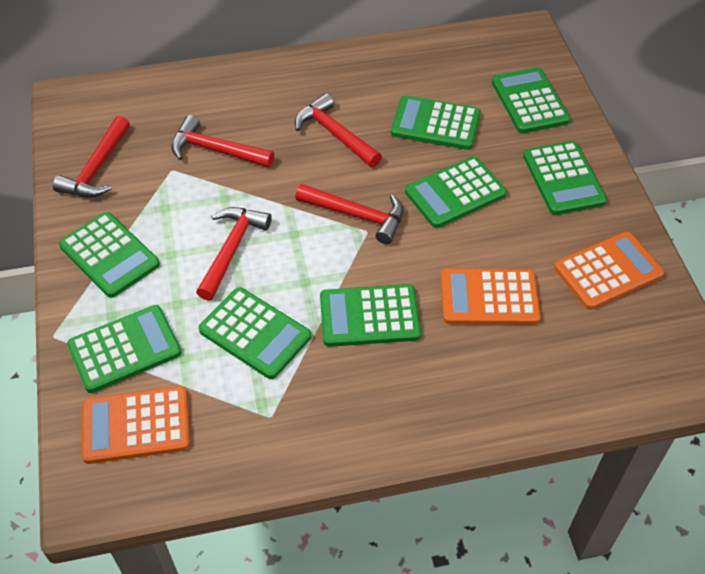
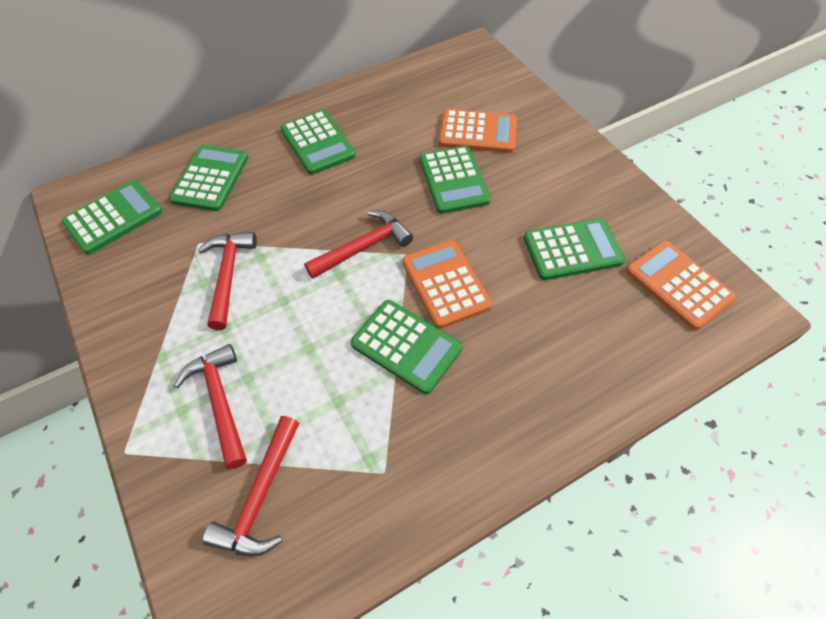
green calculator: [59,212,160,298] [67,305,182,393] [199,287,311,379] [320,284,421,347] [391,95,481,150] [405,157,507,228] [492,67,570,133] [523,141,607,215] = 8 -> [62,180,162,254] [169,145,248,211] [280,110,356,175] [351,300,463,394] [419,146,491,214] [524,218,625,280] = 6
red hammer: [53,116,130,197] [171,115,274,168] [196,207,272,301] [295,93,382,167] [295,184,403,244] = 5 -> [174,344,247,469] [198,232,257,330] [202,416,299,557] [304,210,413,279] = 4

